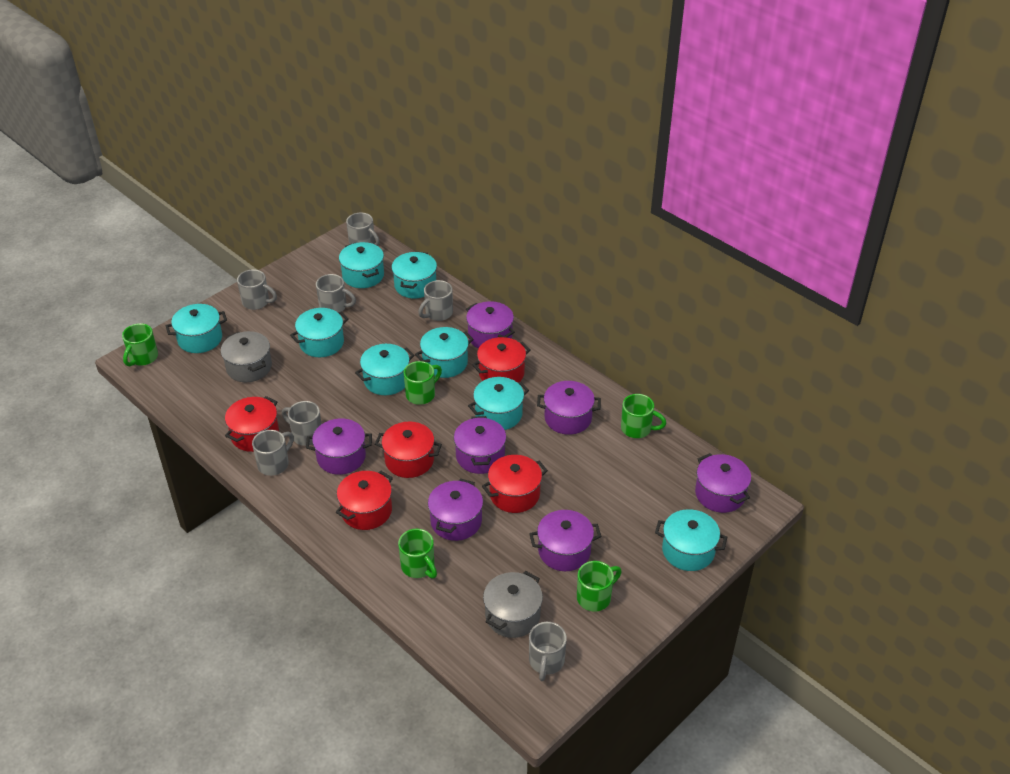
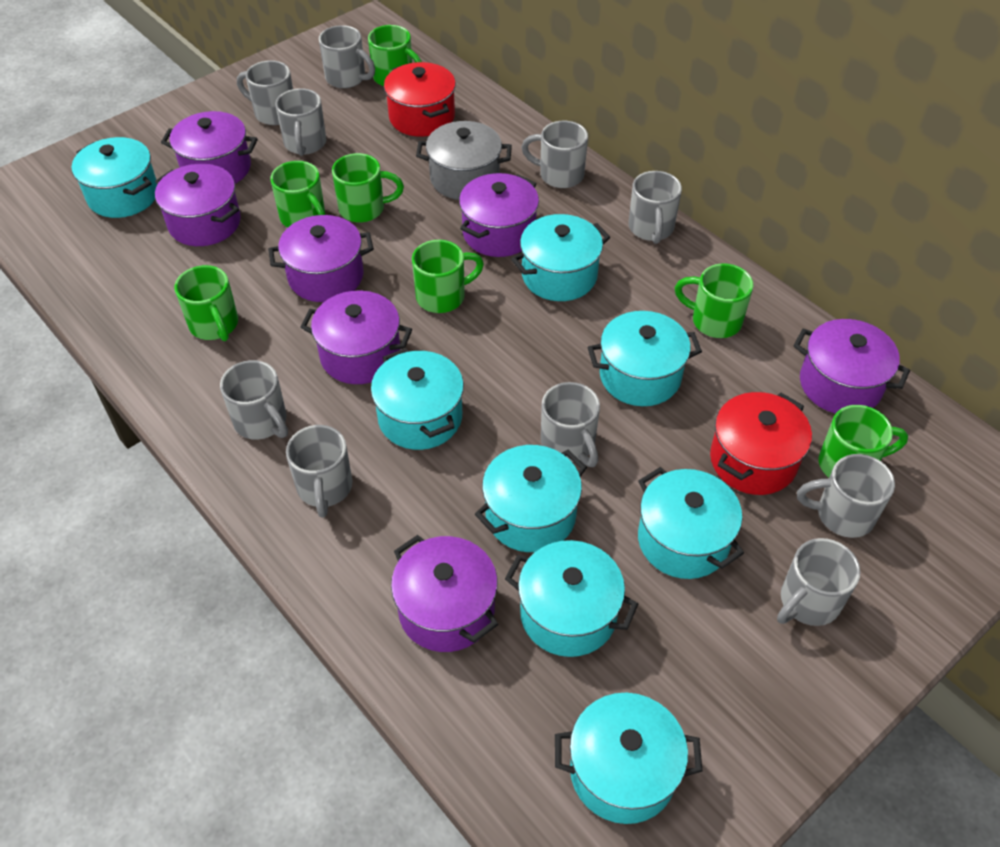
green mug: [122,323,158,367] [398,529,437,579] [403,361,442,405] [577,561,622,612] [621,394,666,438] = 5 -> [175,265,238,341] [270,161,325,228] [332,153,404,223] [368,25,422,86] [412,240,484,313] [675,263,754,338] [819,405,908,478] = 7
grey mug: [237,269,277,310] [252,430,294,476] [282,401,321,446] [316,274,356,312] [346,213,379,246] [418,280,453,321] [529,622,567,681] = 7 -> [220,360,288,440] [237,60,293,125] [275,88,326,156] [286,425,352,518] [319,25,375,88] [521,121,588,188] [541,382,600,467] [628,171,682,244] [777,538,861,626] [797,454,895,538] = 10
grey pot: [221,331,272,382] [483,571,543,638] = 2 -> [416,121,512,200] = 1
red pot: [225,396,279,452] [336,471,393,530] [375,422,442,478] [472,337,531,383] [482,455,548,513] = 5 -> [384,62,456,137] [710,392,812,495] = 2

